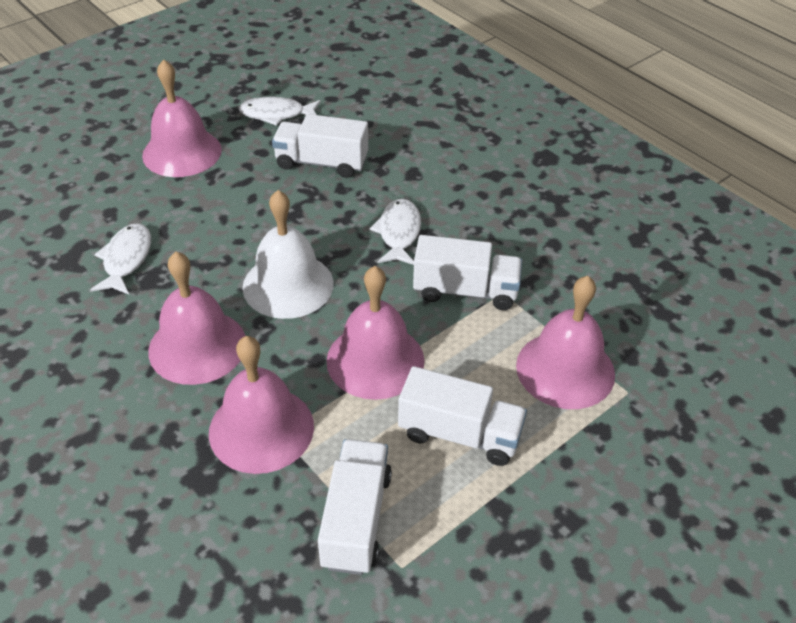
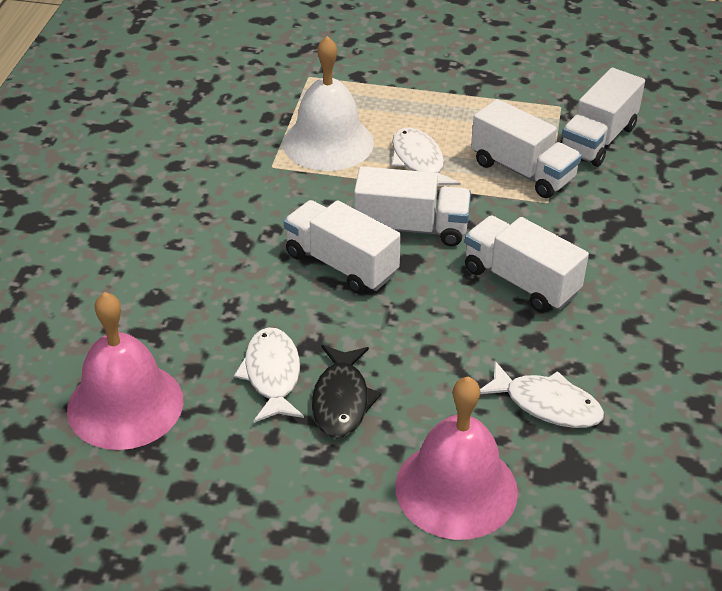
black fish: none = 0 -> [312,345,381,439] = 1
pink bell: [142,59,222,177] [148,252,246,385] [209,336,314,474] [326,266,425,400] [516,276,615,409] = 5 -> [67,292,183,450] [395,377,518,540] = 2
white truck: [272,114,368,178] [318,439,392,575] [398,366,527,466] [413,235,522,310] = 4 -> [284,200,401,294] [354,166,471,246] [465,215,589,312] [471,99,582,198] [560,68,645,167] = 5

